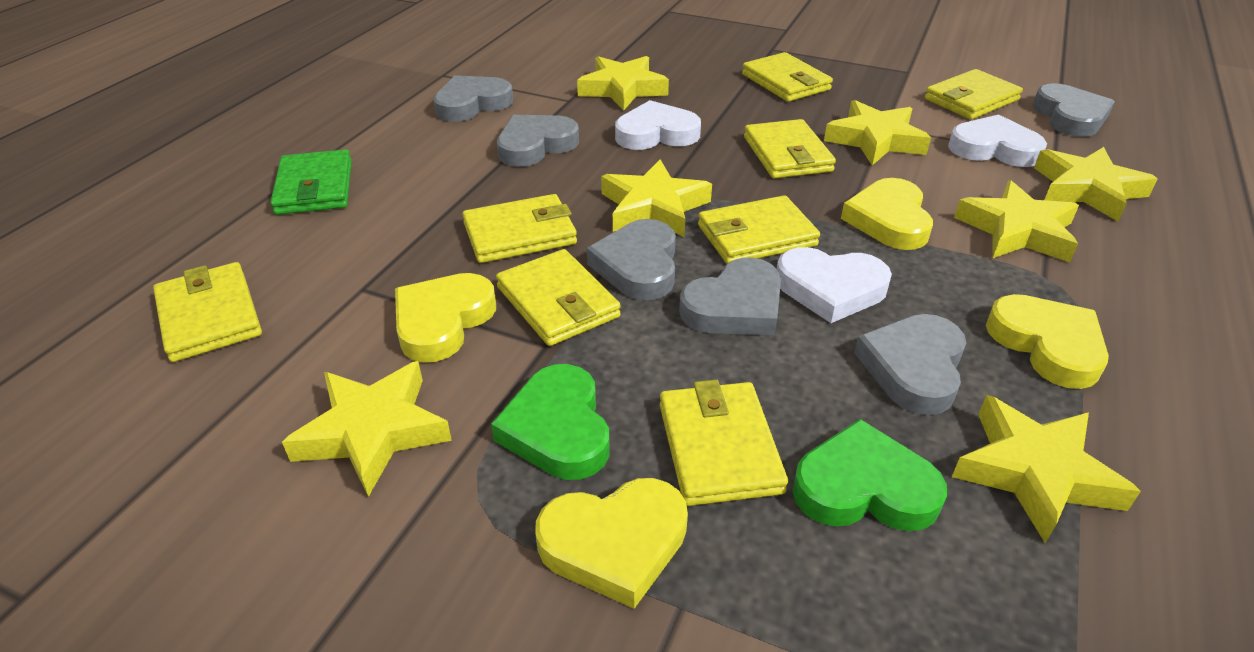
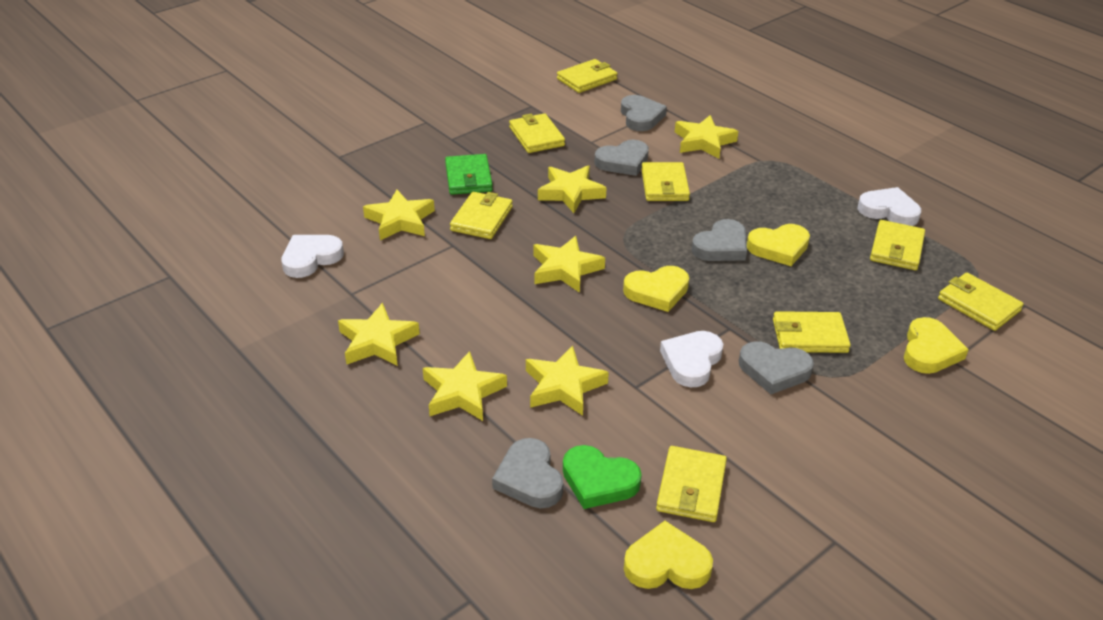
green heart: [491,364,609,480] [792,419,947,531] = 2 -> [563,445,642,509] = 1
grey heart: [434,75,513,121] [497,115,579,167] [587,219,676,300] [679,257,781,336] [854,314,966,415] [1033,83,1115,137] = 6 -> [492,438,563,508] [594,140,649,176] [621,95,667,131] [692,219,747,261] [739,341,814,394] = 5

